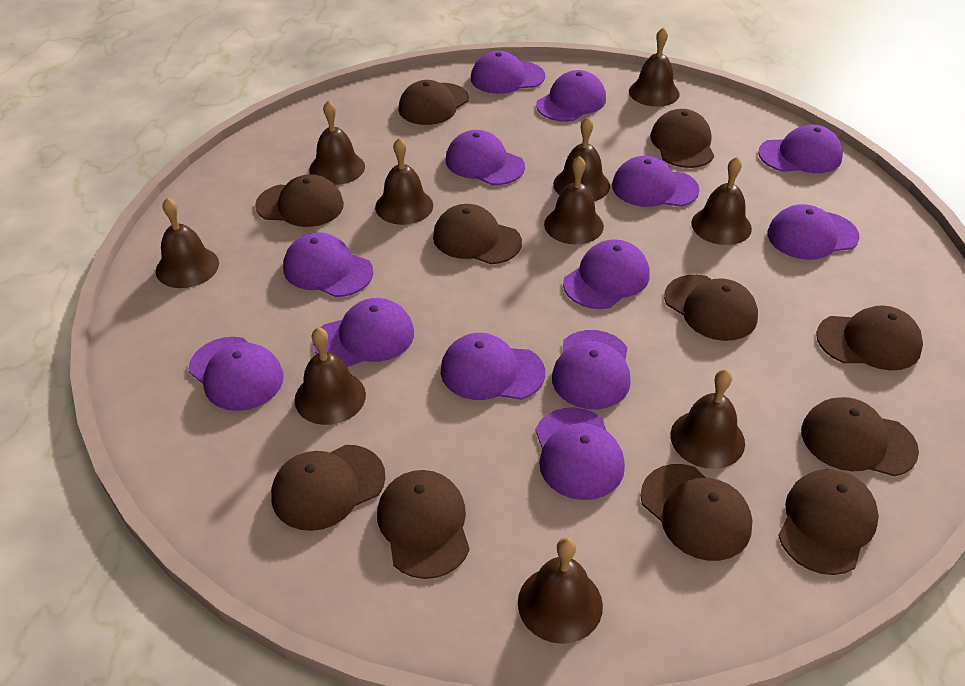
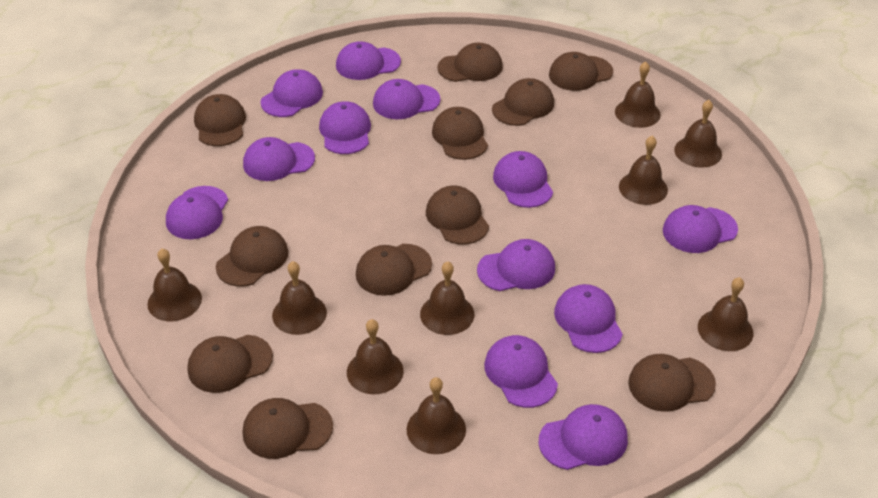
brown bell: [156,198,219,288] [294,327,366,425] [309,100,365,185] [375,138,433,225] [518,537,603,644] [544,156,604,244] [553,117,610,201] [629,27,680,107] [670,369,745,469] [691,157,752,245] = 10 -> [147,248,202,322] [272,261,327,335] [347,319,404,394] [407,377,466,454] [420,261,474,335] [615,61,661,128] [619,136,668,205] [674,100,722,168] [698,277,753,351] = 9
purple cap: [189,337,283,411] [283,232,373,297] [314,298,414,367] [441,333,545,400] [446,130,525,185] [471,51,545,94] [535,408,625,500] [536,70,606,122] [552,330,631,409] [563,239,650,309] [612,156,699,207] [758,125,843,173] [767,204,859,260] = 13 -> [166,186,228,239] [243,137,315,181] [260,69,323,117] [319,101,371,154] [336,41,401,80] [373,79,440,119] [477,239,555,291] [484,335,558,408] [493,151,553,208] [539,404,628,470] [554,284,623,353] [663,205,738,253] = 12

